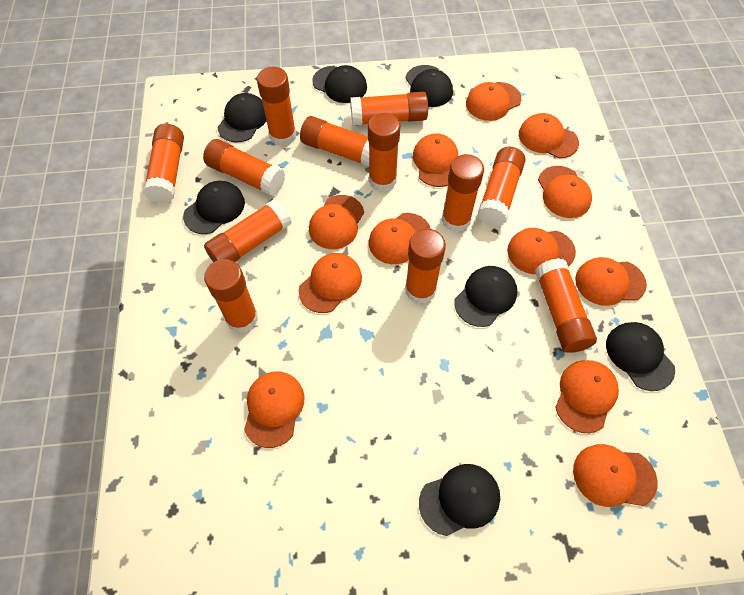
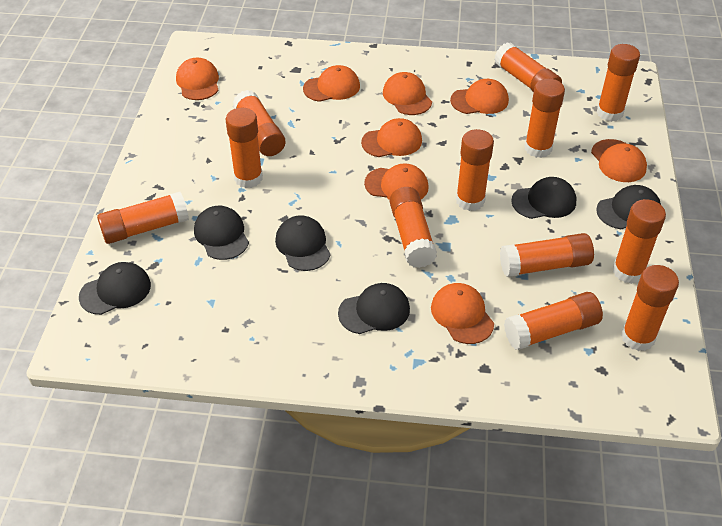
black cap: [183,181,245,234] [217,93,267,142] [312,65,367,103] [405,65,453,107] [419,464,500,536] [454,266,517,327] [606,322,675,391] = 7 -> [79,262,151,315] [194,206,249,260] [275,215,331,271] [338,283,410,334] [511,177,576,219] [596,185,661,229] = 6
orange cap: [244,372,305,448] [299,253,362,313] [309,195,364,249] [369,213,431,264] [413,133,458,187] [466,82,521,121] [507,228,576,274] [519,113,579,158] [538,166,592,218] [555,360,619,433] [573,444,658,507] [575,257,647,306] = 12 -> [176,58,219,100] [303,65,360,102] [361,118,422,157] [364,163,429,200] [383,72,432,115] [431,283,494,344] [450,79,509,114] [591,139,647,182] = 8

